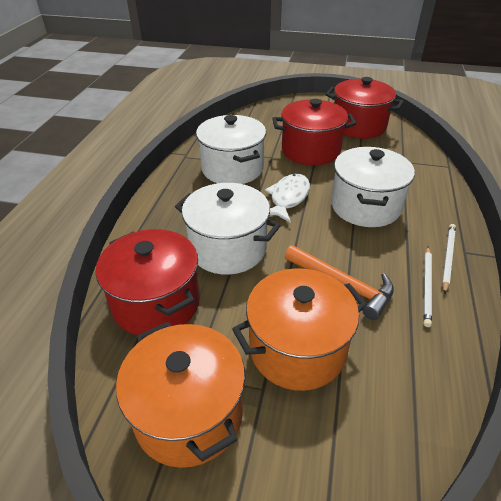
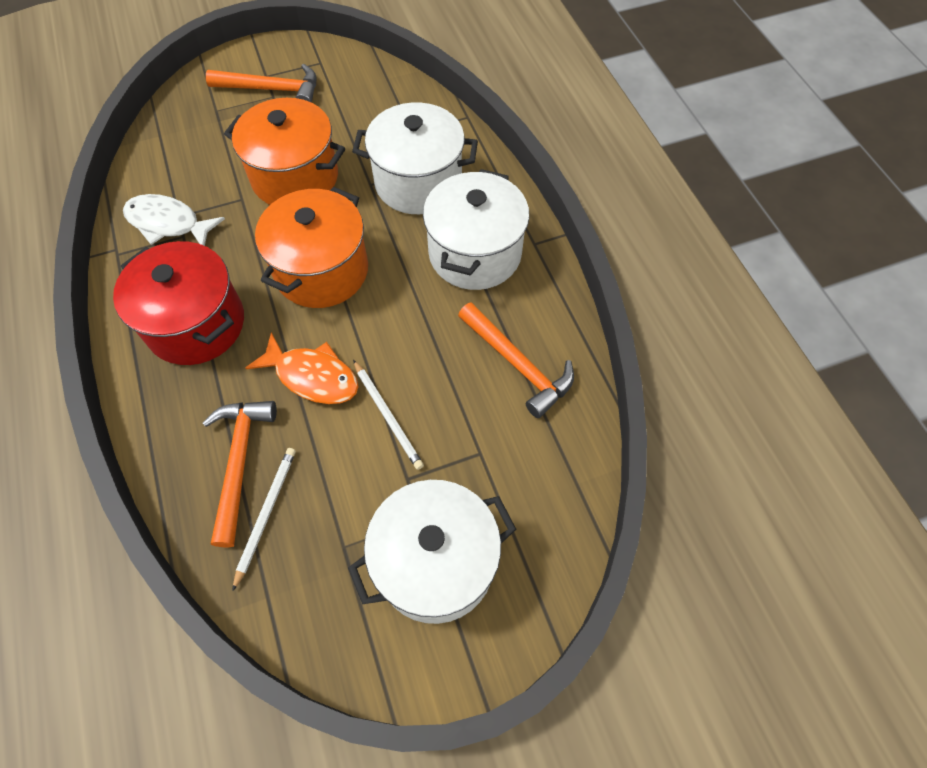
orange fish: none = 0 -> [245,332,359,404] = 1
orange hammer: [285,245,394,320] = 1 -> [203,401,277,547] [206,64,316,103] [458,302,574,418] = 3
red pot: [96,229,200,335] [272,99,356,165] [325,77,404,139] = 3 -> [113,241,244,365] = 1

